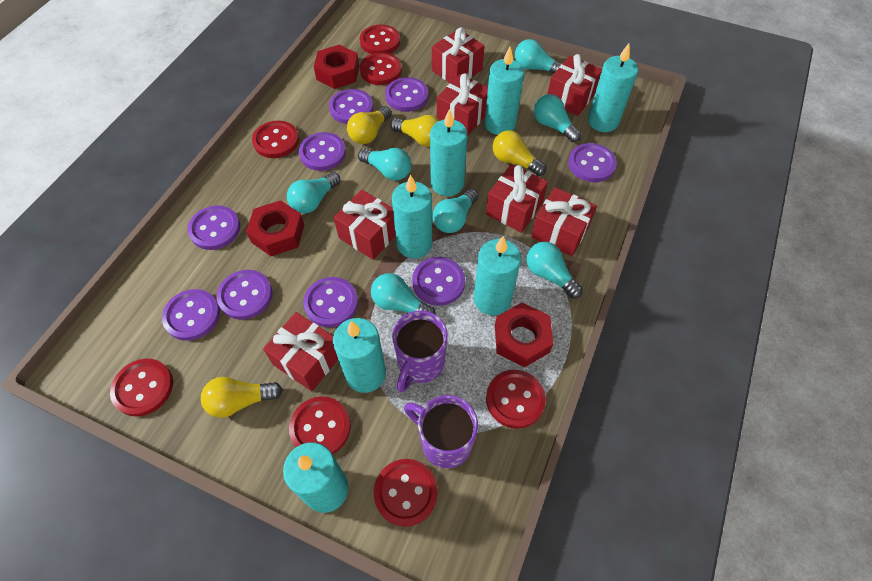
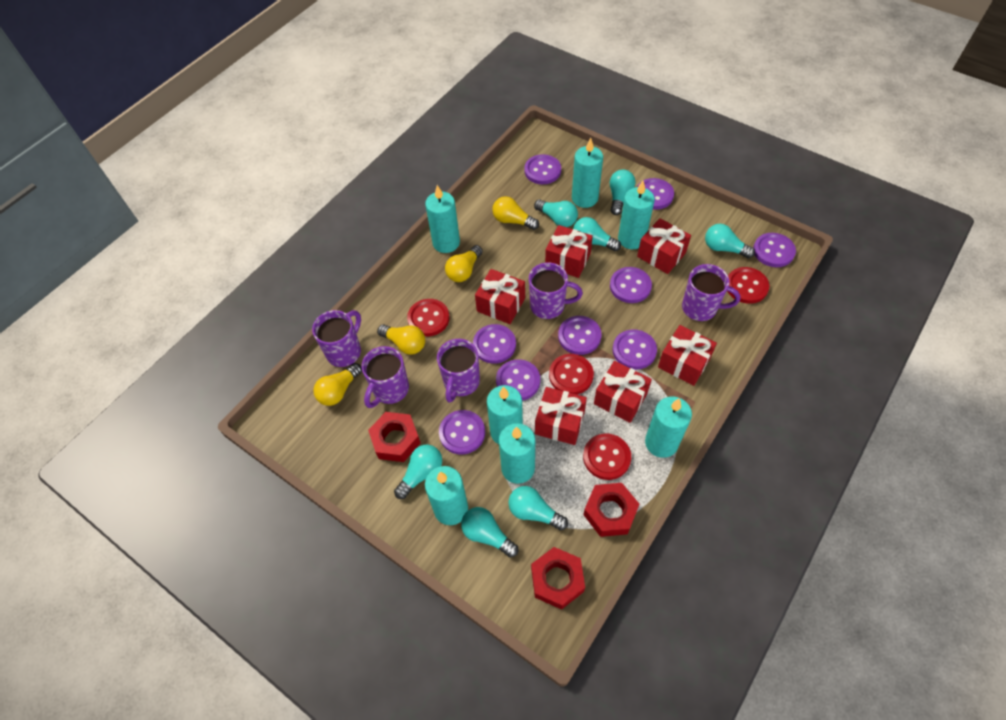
purple mug: [392,310,448,392] [404,395,478,469] = 2 -> [312,310,361,367] [362,346,409,408] [437,339,480,403] [529,263,583,319] [682,264,741,321] = 5
red button: [110,359,173,417] [252,121,299,158] [289,396,351,454] [360,24,400,54] [360,52,402,85] [374,459,438,527] [486,370,546,429] = 7 -> [407,299,450,336] [549,354,594,395] [583,434,631,480] [727,267,769,304] = 4
red gift: [263,312,338,391] [334,190,396,260] [432,27,484,83] [437,73,488,136] [486,164,548,233] [531,187,597,256] [548,54,602,116] = 7 -> [475,269,525,324] [535,387,587,445] [545,225,593,278] [594,361,652,423] [637,218,691,274] [658,325,717,386] = 6

